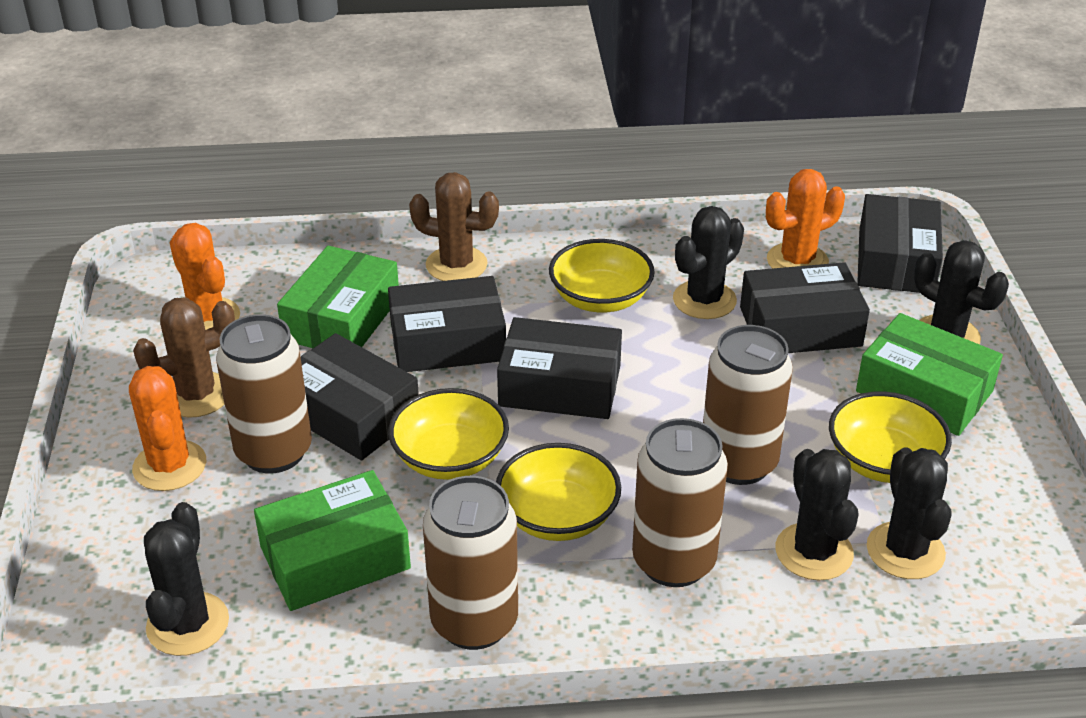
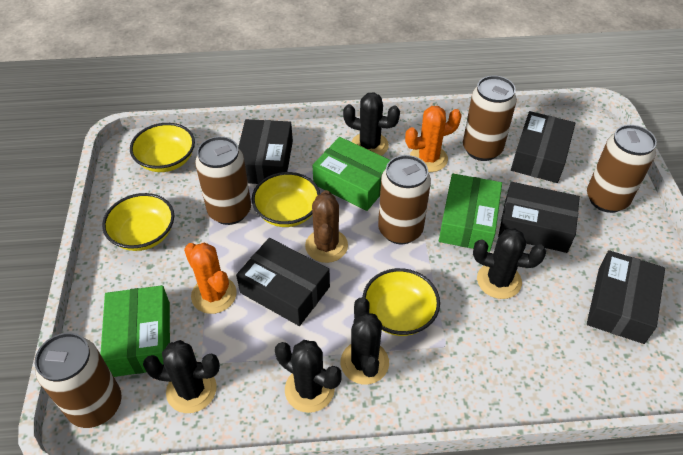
brown cactus: [133,297,235,418] [409,172,499,281] = 2 -> [305,190,348,263] = 1
brown can: [216,314,312,473] [423,476,518,650] [632,418,728,587] [703,325,793,485] = 4 -> [35,333,122,428] [195,136,251,225] [378,155,431,244] [463,76,517,161] [587,125,657,213] = 5
orange cactus: [129,366,206,491] [170,223,240,330] [766,169,845,269] = 3 -> [184,243,237,314] [405,106,462,172] = 2

